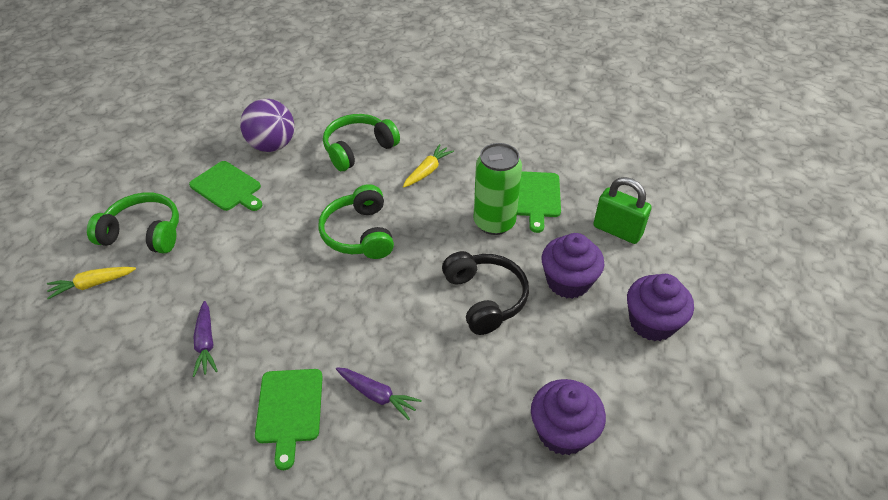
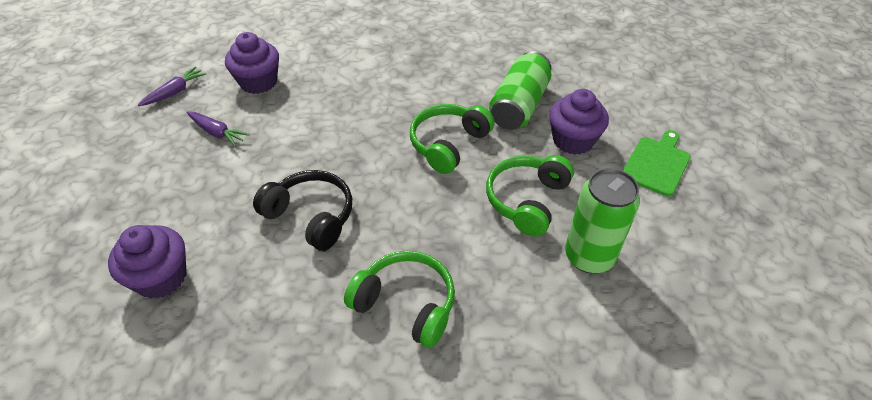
green can: [474,143,522,235] = 1 -> [489,51,551,130] [565,168,640,273] = 2
green cutting board: [189,161,263,211] [255,369,323,470] [517,171,561,233] = 3 -> [623,130,691,197] = 1
green padlock: [593,177,652,244] = 1 -> none = 0
purple ball: [240,99,294,152] = 1 -> none = 0
yellow carrot: [47,267,136,299] [403,144,454,188] = 2 -> none = 0

